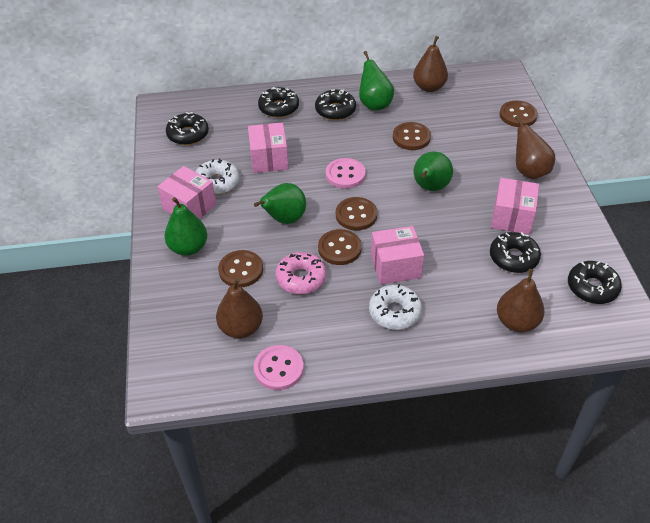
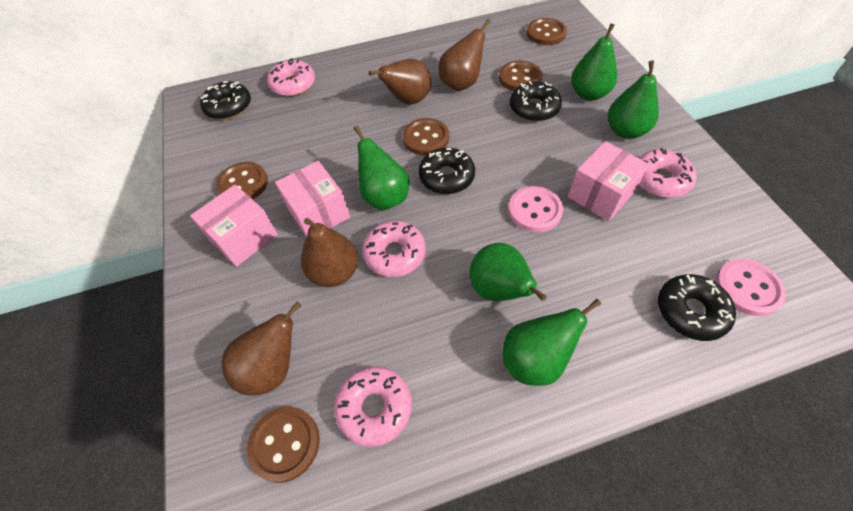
black donut: [166,112,209,145] [258,87,299,118] [315,89,356,120] [490,232,541,273] [568,261,622,304] = 5 -> [200,81,251,120] [419,148,475,194] [510,81,562,122] [658,274,736,341] = 4
green pear: [164,197,207,256] [254,183,306,224] [359,51,394,111] [414,152,453,191] = 4 -> [354,126,409,211] [469,243,547,301] [502,299,601,386] [571,23,617,101] [608,60,659,139] = 5
pink box: [157,166,216,219] [248,122,288,173] [371,226,424,285] [491,178,539,235] = 4 -> [190,185,278,267] [275,161,350,237] [568,141,649,221] = 3
pink donut: [276,252,326,294] = 1 -> [267,58,315,97] [334,366,412,447] [362,221,426,277] [639,148,697,198] = 4
white donut: [195,158,239,195] [369,284,422,330] = 2 -> none = 0

